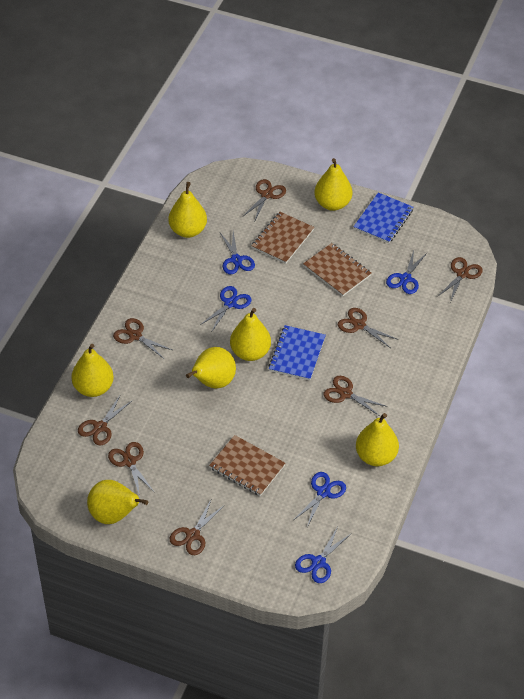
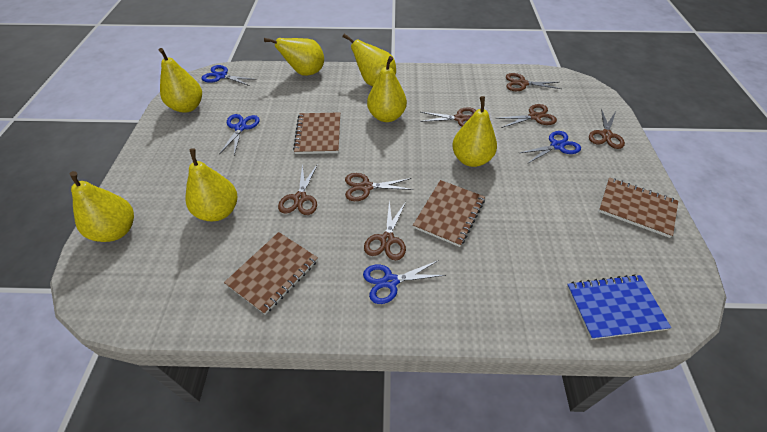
blue notebook: [268,325,326,381] [353,193,413,243] = 2 -> [567,274,671,340] = 1
blue scissors: [200,286,252,331] [220,231,255,275] [295,472,346,527] [295,527,351,583] [386,251,427,294] = 5 -> [201,65,256,86] [219,114,260,156] [363,260,446,304] [520,131,581,163] = 4
brown notebook: [209,435,286,496] [251,212,314,264] [303,243,372,296] = 3 -> [224,232,318,315] [293,112,340,154] [413,180,485,247] [598,178,678,238] = 4
brown scissors: [78,394,133,446] [108,442,154,496] [113,318,172,359] [170,498,225,555] [242,179,286,220] [323,376,388,416] [338,308,399,348] [437,257,483,302] = 8 -> [278,164,318,215] [345,173,414,201] [364,200,406,260] [420,107,477,127] [495,104,557,128] [506,73,561,91] [589,109,625,149] = 7

